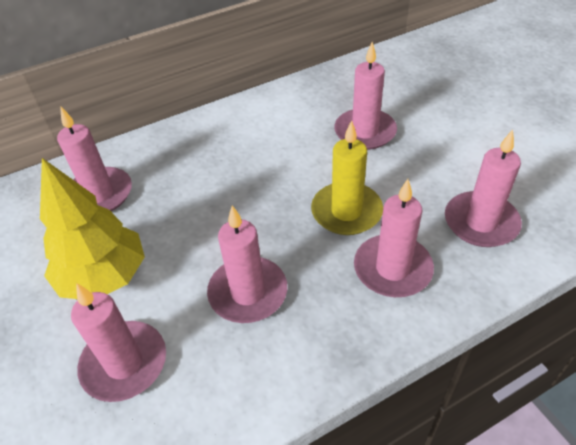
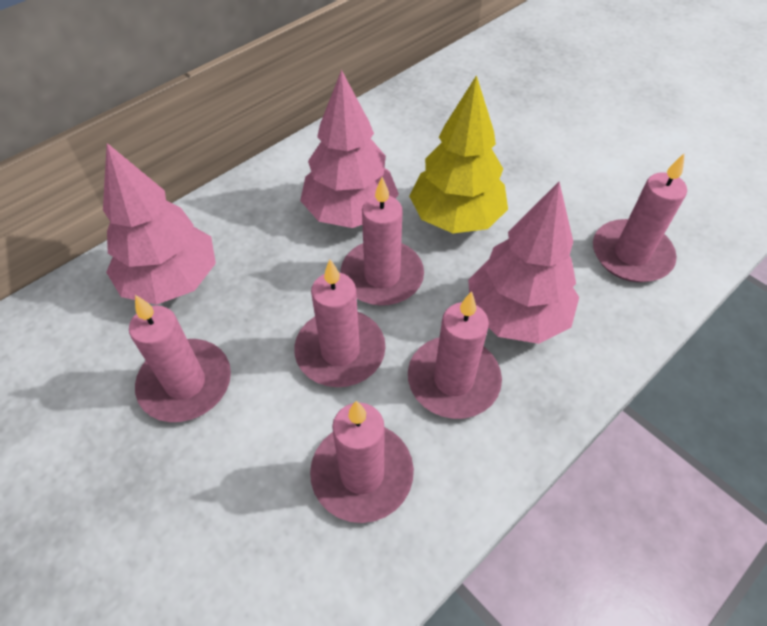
pink tree: none = 0 -> [103,143,216,305] [300,70,399,228] [468,182,579,344] = 3
yellow candle: [311,120,383,235] = 1 -> none = 0

